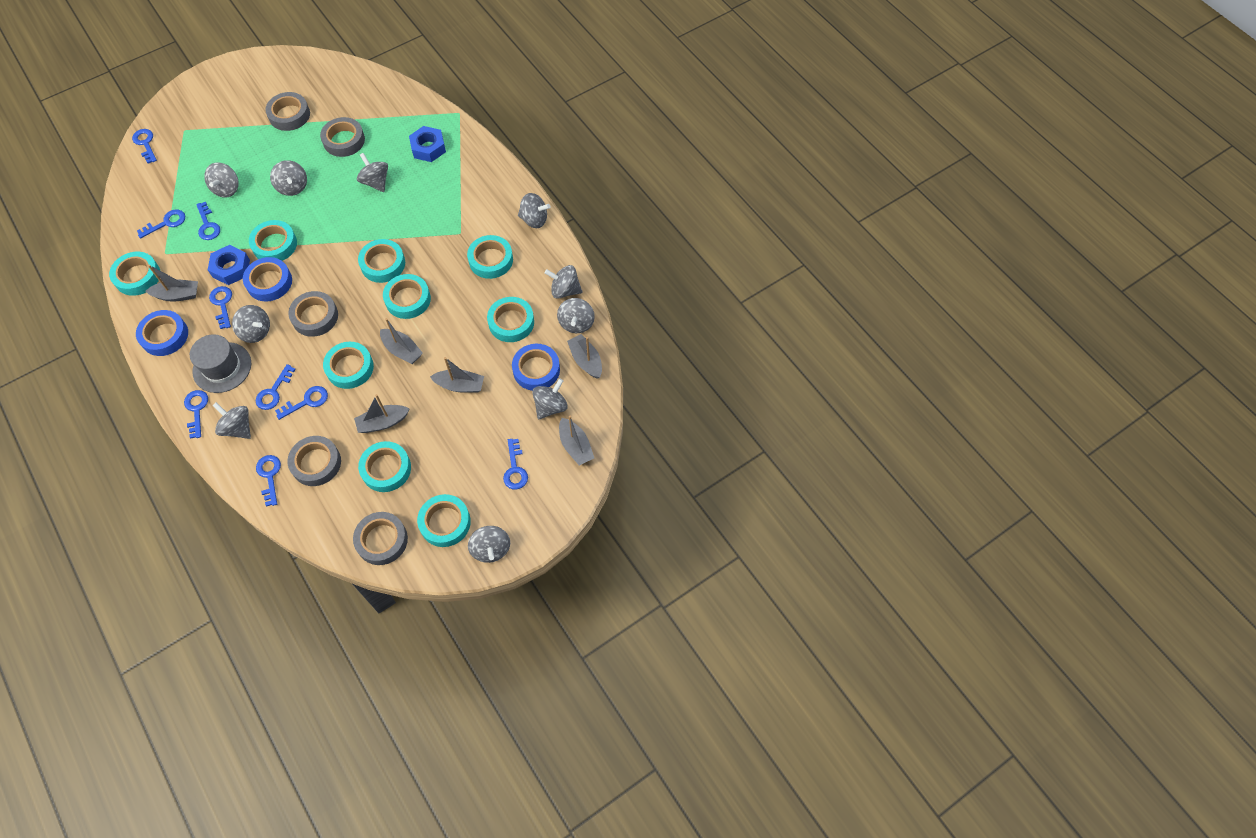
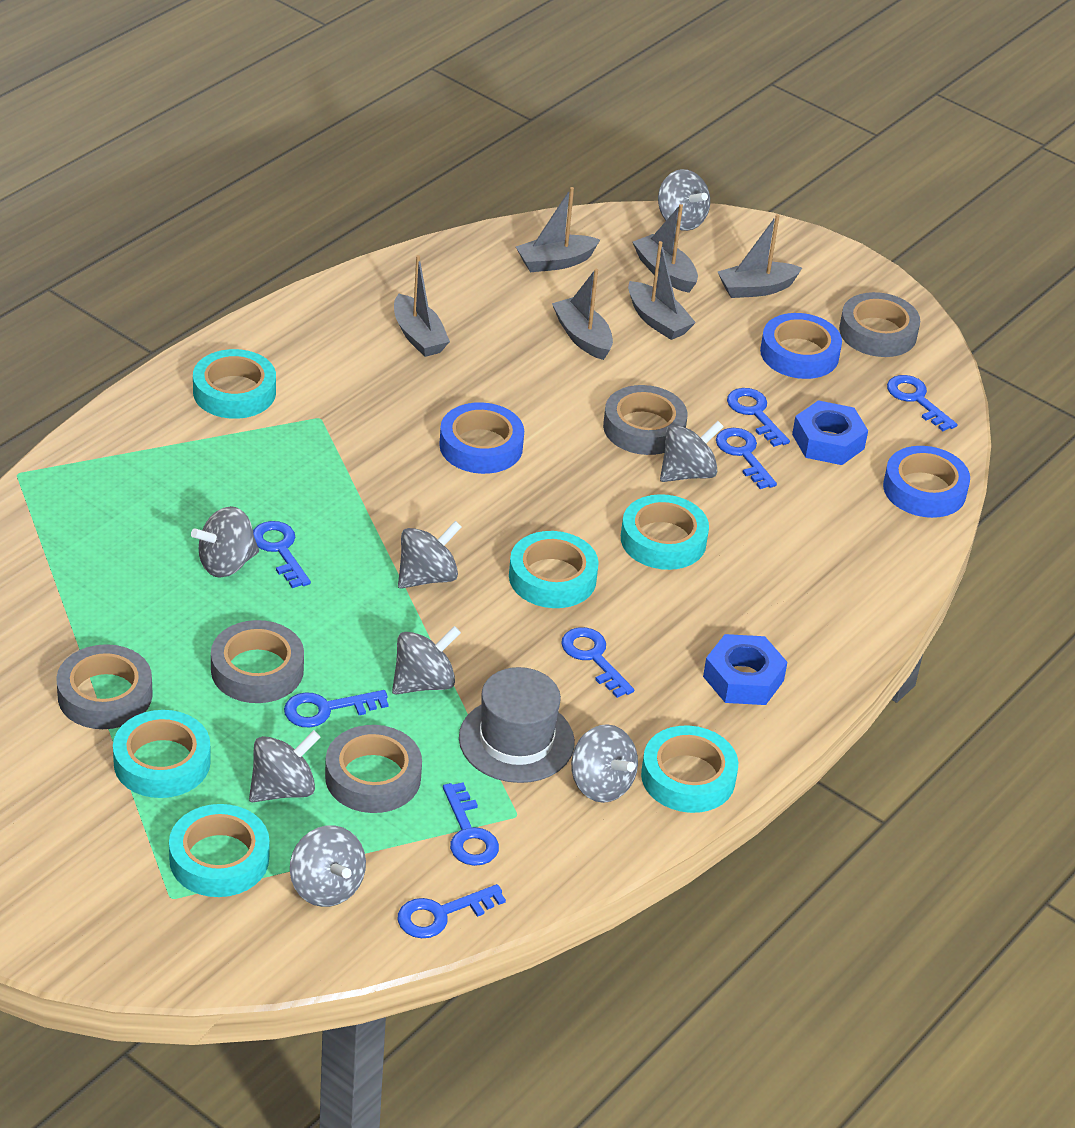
blue key: [132,129,157,163] [137,209,185,239] [184,390,208,439] [196,202,220,240] [209,286,232,329] [256,364,296,410] [256,455,281,506] [275,386,328,420] [503,439,528,489] = 9 -> [253,521,311,588] [284,690,388,728] [397,884,506,938] [443,782,499,866] [561,627,634,698] [716,428,777,489] [727,388,790,447] [887,375,957,431] = 8
grey spinning top: [204,163,239,198] [212,402,251,439] [232,305,270,343] [270,160,307,196] [357,153,388,192] [468,526,510,563] [518,193,550,228] [532,378,568,419] [545,265,583,299] [557,298,595,333] = 10 -> [191,506,259,578] [249,730,320,802] [290,825,366,907] [392,626,461,694] [398,521,462,589] [571,724,638,803] [658,169,710,231] [660,421,724,482] = 8
turquoise tape: [109,252,160,296] [249,220,297,261] [323,342,374,389] [358,239,405,283] [358,441,411,492] [383,274,431,319] [417,494,471,547] [467,235,513,279] [487,297,534,342] = 9 -> [113,710,211,798] [169,804,270,897] [193,349,276,419] [509,531,599,608] [621,494,709,570] [641,726,738,813] = 6

